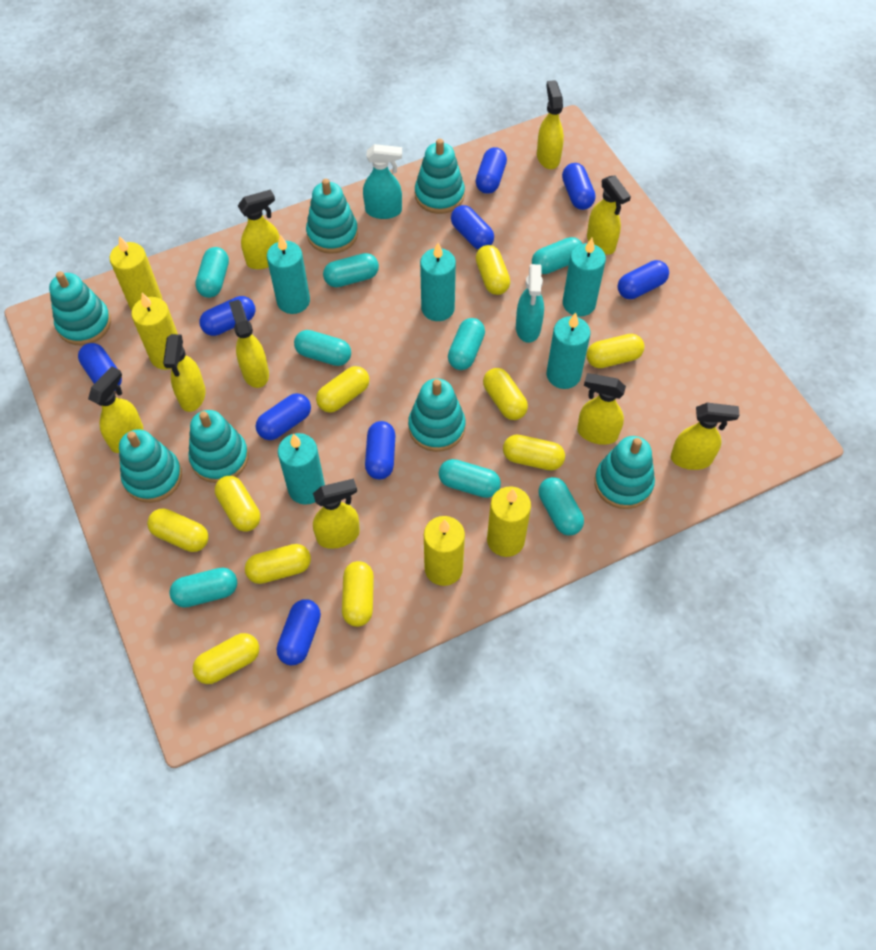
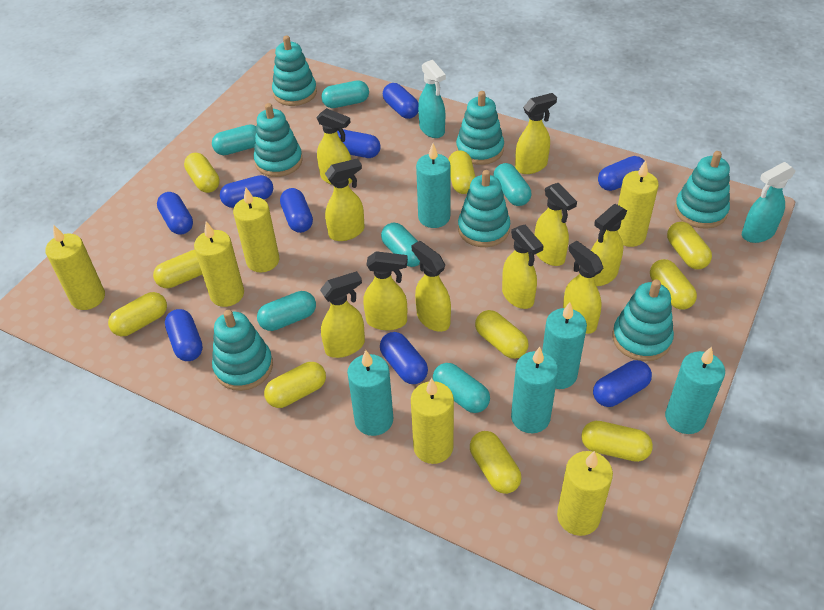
turquoise capsule: [169,567,237,608] [195,247,229,298] [294,330,351,366] [323,253,379,287] [439,459,501,498] [448,318,485,370] [532,237,582,274] [539,477,584,536] = 8 -> [212,124,256,155] [257,291,316,331] [321,80,369,108] [381,223,420,267] [433,363,490,413] [493,163,531,206] = 6
yellow candle: [110,236,162,310] [131,293,178,370] [424,516,465,586] [487,486,531,557] = 4 -> [45,225,105,310] [194,221,244,307] [233,188,279,272] [411,378,454,464] [557,451,613,536] [618,160,659,247] = 6
yellow spray bottle: [88,367,143,453] [163,334,206,412] [229,300,269,388] [238,189,280,269] [313,479,360,549] [537,80,564,169] [577,373,626,445] [587,175,631,255] [671,403,739,470] = 9 -> [316,108,352,185] [320,271,365,358] [325,158,364,241] [363,251,408,330] [411,241,451,332] [502,225,544,309] [515,93,557,174] [535,183,577,266] [563,241,603,334] [591,204,627,286] = 10

